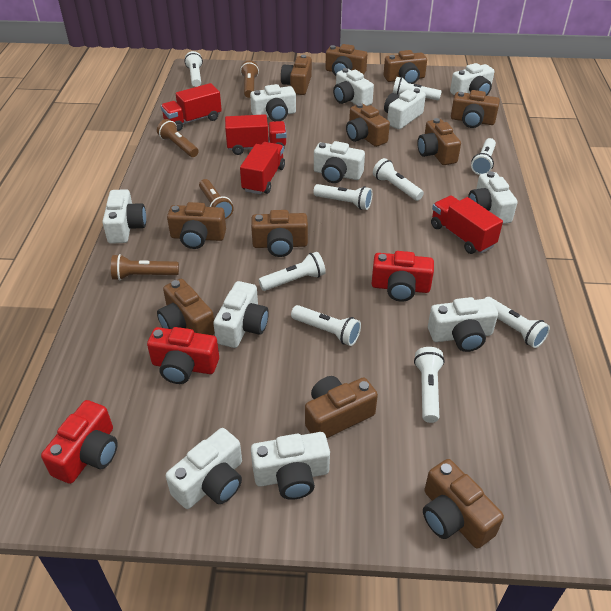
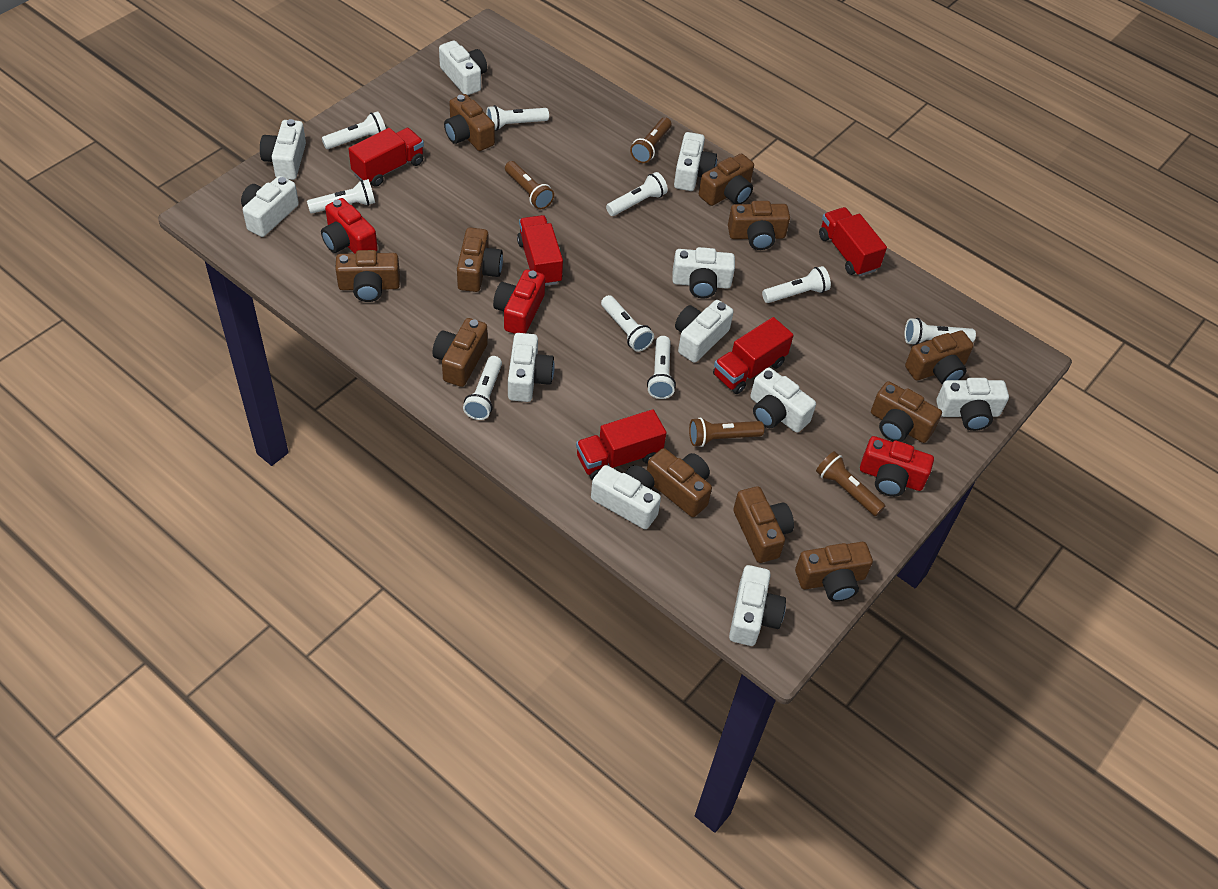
red truck: [161,83,222,131] [225,114,287,155] [240,142,285,195] [431,196,503,254] = 4 -> [348,128,424,187] [517,215,563,286] [576,409,667,480] [713,317,794,394] [819,207,887,276] = 5

